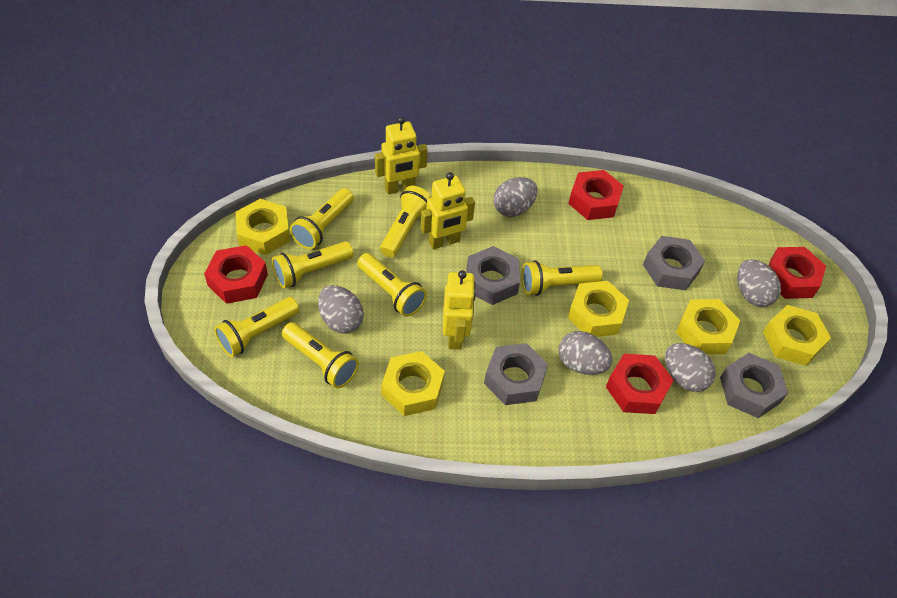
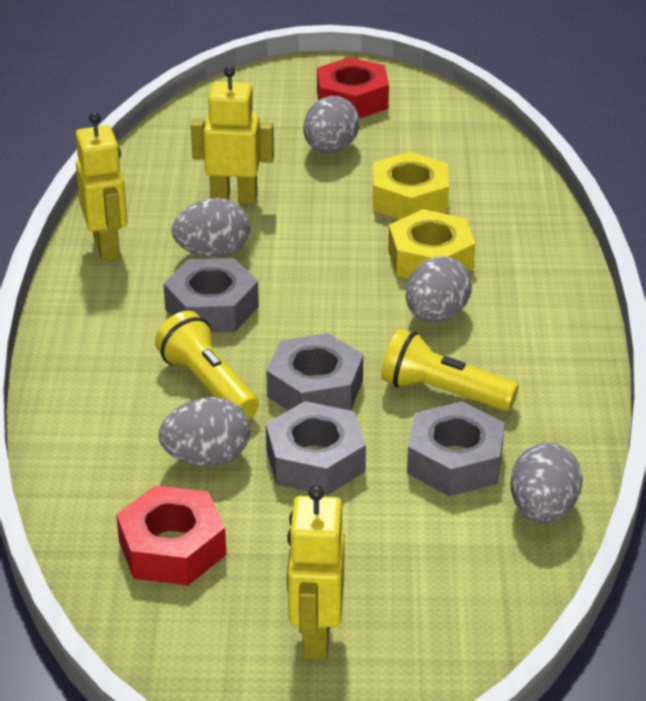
red nut: [204,245,268,304] [568,170,624,220] [606,354,674,414] [769,247,826,299] = 4 -> [116,485,226,586] [317,57,389,119] = 2
yellow flashlight: [214,297,299,357] [272,241,353,288] [282,322,359,388] [290,188,354,249] [357,253,427,317] [380,186,431,258] [522,260,603,296] = 7 -> [155,311,259,419] [381,329,519,411] = 2
yellow nut: [236,199,290,255] [382,351,445,416] [568,281,629,337] [676,299,741,354] [763,305,831,366] = 5 -> [373,152,449,219] [388,209,475,279] = 2

